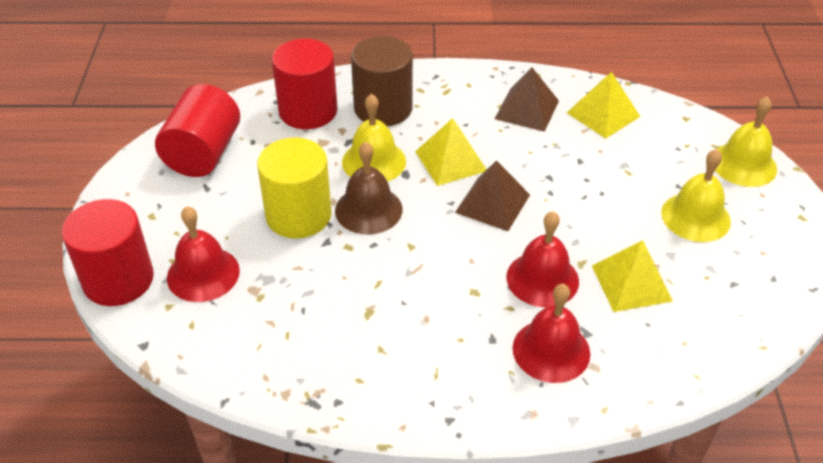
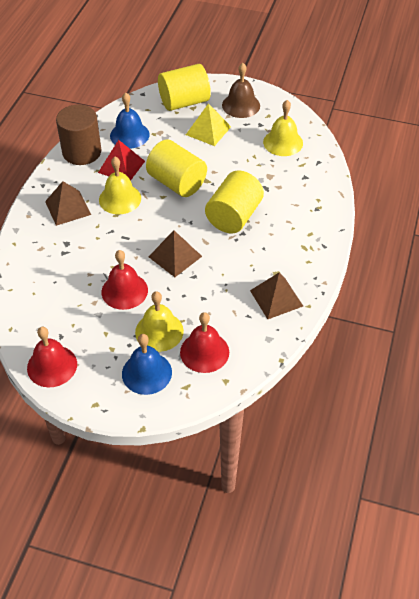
blue bell: none = 0 -> [110,92,150,149] [122,334,172,395] = 2
brown pyramid: [455,160,530,231] [495,67,559,132] = 2 -> [45,181,91,226] [149,230,202,277] [250,272,303,319] = 3
red cylinder: [62,199,154,306] [155,84,240,177] [272,39,337,129] = 3 -> none = 0
red pyramid: none = 0 -> [98,140,145,181] = 1
yellow cylinder: [257,138,332,238] = 1 -> [146,139,207,197] [158,64,211,111] [205,171,264,233] = 3
yellow pyramid: [415,118,487,186] [567,72,640,139] [592,240,673,312] = 3 -> [186,103,231,146] = 1

